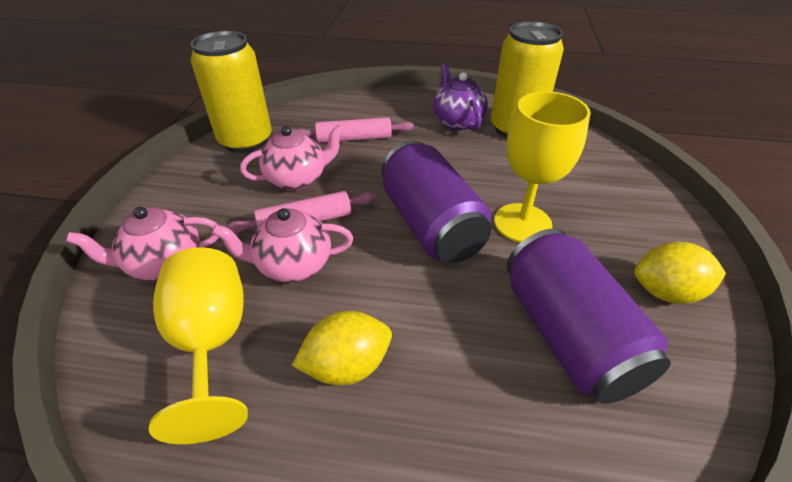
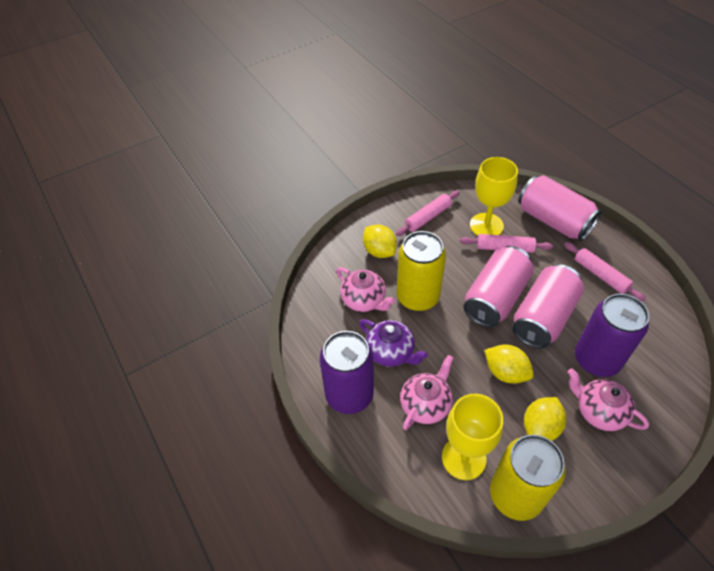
pink can: none = 0 -> [463,246,534,327] [512,264,584,349] [518,175,602,241] = 3
pink rolling pin: [226,191,376,234] [296,117,414,143] = 2 -> [396,190,460,236] [460,234,553,253] [564,242,646,301] = 3
yellow lemon: [292,311,392,385] [634,242,726,304] = 2 -> [363,224,397,258] [484,344,534,384] [524,397,566,441] = 3

